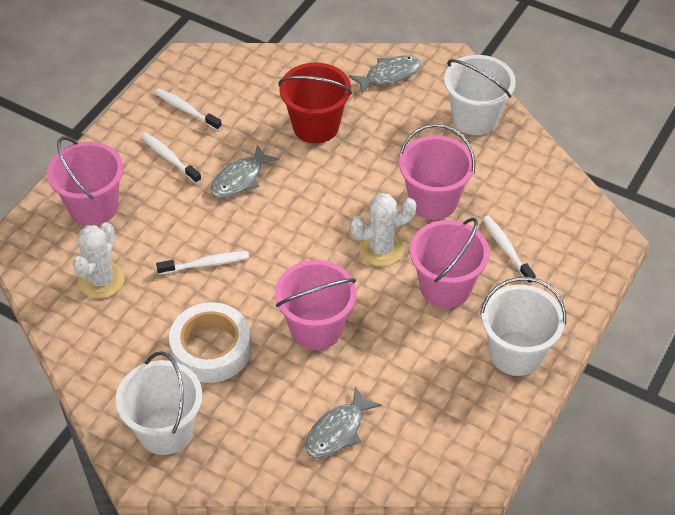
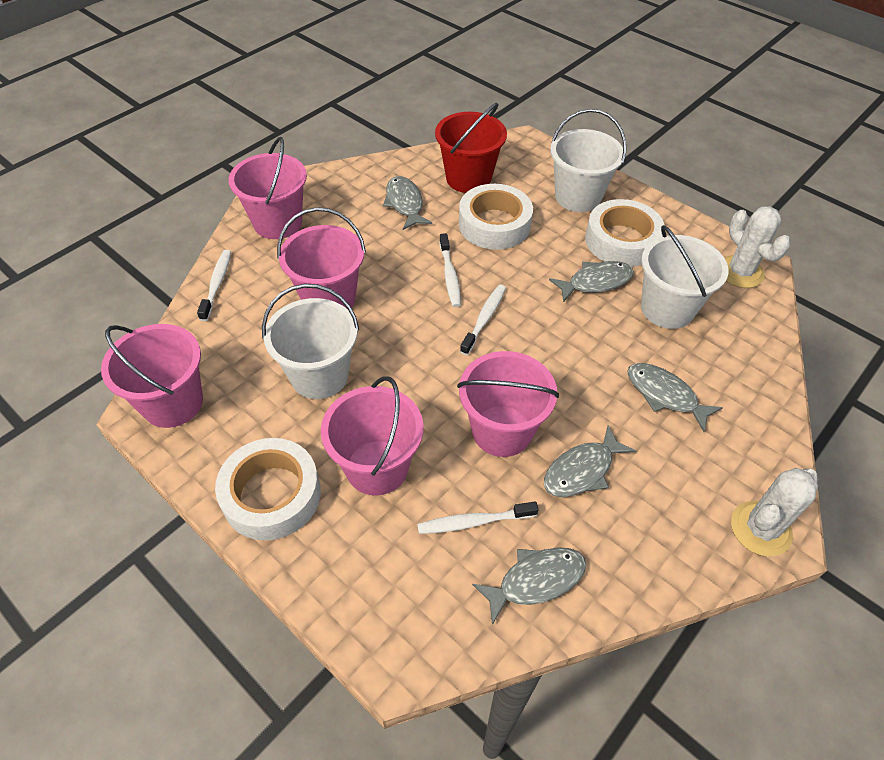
grey fish: [211,145,279,198] [305,386,382,458] [349,55,422,94] = 3 -> [383,176,432,230] [472,547,586,625] [544,425,636,497] [549,261,634,303] [627,363,723,432] = 5
pink bucket: [47,137,123,226] [275,260,356,350] [399,124,476,220] [410,218,490,308] = 4 -> [101,324,203,428] [229,137,307,239] [277,207,366,308] [321,376,424,496] [457,351,559,457] = 5
white tape: [169,302,251,383] = 1 -> [215,438,321,541] [459,184,533,250] [585,199,664,267] = 3

